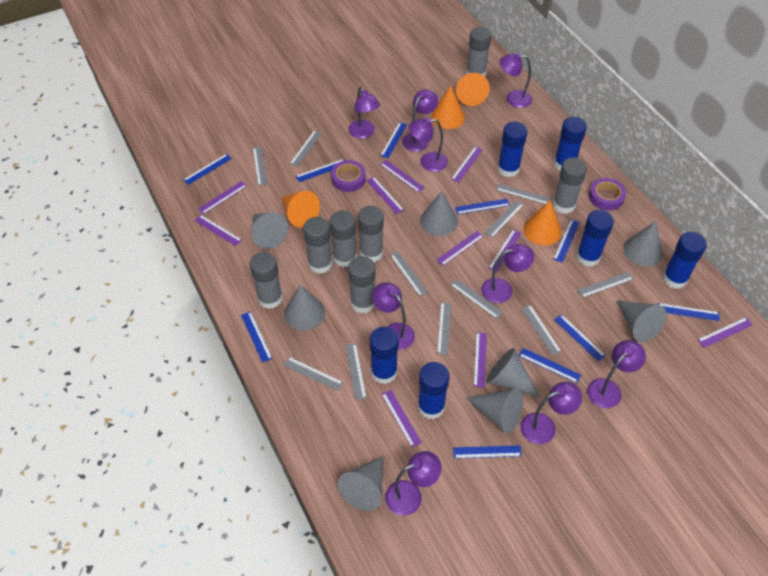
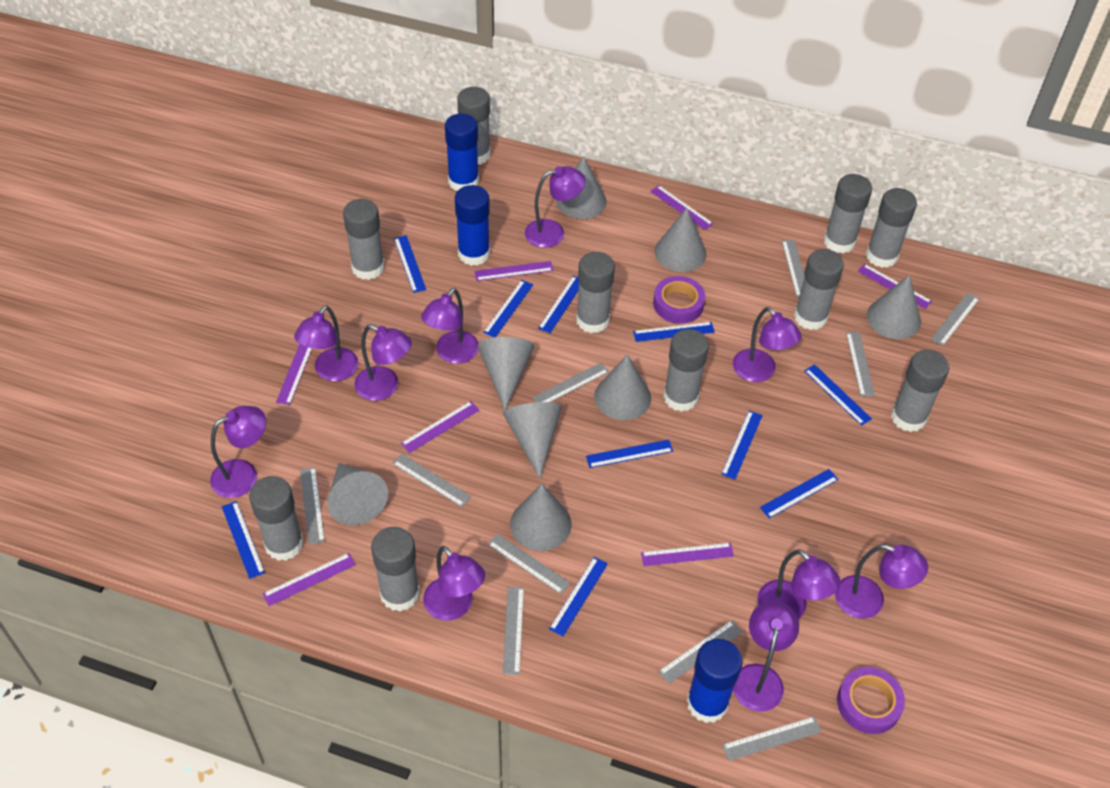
blue glue stick: [370,327,399,384] [418,362,450,419] [497,122,528,177] [554,117,587,171] [576,210,614,266] [662,232,707,289] = 6 -> [445,113,479,191] [455,185,490,266] [687,639,742,723] = 3
grey glue stick: [249,252,283,309] [303,217,332,274] [329,210,357,267] [348,256,376,314] [358,206,384,262] [466,27,492,77] [553,158,587,214] = 7 -> [249,476,304,561] [343,199,385,280] [371,527,420,611] [457,87,491,165] [576,252,615,333] [663,329,709,412] [794,249,844,330] [824,174,872,253] [866,188,917,268] [891,350,949,432] = 10
grey ruler: [253,147,267,186] [283,357,343,391] [290,130,322,167] [345,344,367,400] [390,251,428,296] [437,302,451,355] [451,279,503,319] [485,201,524,238] [496,184,551,204] [521,305,562,356] [578,272,633,298] = 11 -> [300,467,325,545] [392,454,471,507] [488,534,570,594] [503,587,524,675] [532,363,609,402] [658,620,742,684] [722,717,822,761] [782,240,805,297] [846,332,875,397] [931,293,979,346] = 10
orange cone: [281,191,320,228] [431,86,465,129] [456,73,490,106] [523,201,562,245] = 4 -> none = 0
purple lamp: [348,87,380,139] [372,282,415,350] [385,451,442,515] [402,89,438,152] [409,117,448,172] [481,244,534,303] [499,53,532,108] [521,382,582,444] [587,340,646,408] = 9 -> [210,406,266,498] [294,305,358,381] [354,324,412,401] [421,288,478,364] [423,546,485,621] [525,166,586,248] [733,307,802,382] [733,601,799,712] [757,549,840,619] [835,544,928,619] = 10
purple ruler: [194,215,242,246] [198,181,247,214] [366,177,404,214] [380,160,425,192] [381,390,422,448] [436,231,484,266] [451,146,483,183] [473,332,487,388] [488,230,522,272] [697,317,753,348] = 10 -> [263,553,356,606] [276,344,312,405] [401,401,479,453] [474,261,553,281] [641,543,734,566] [650,185,714,230] [858,264,932,309] = 7

